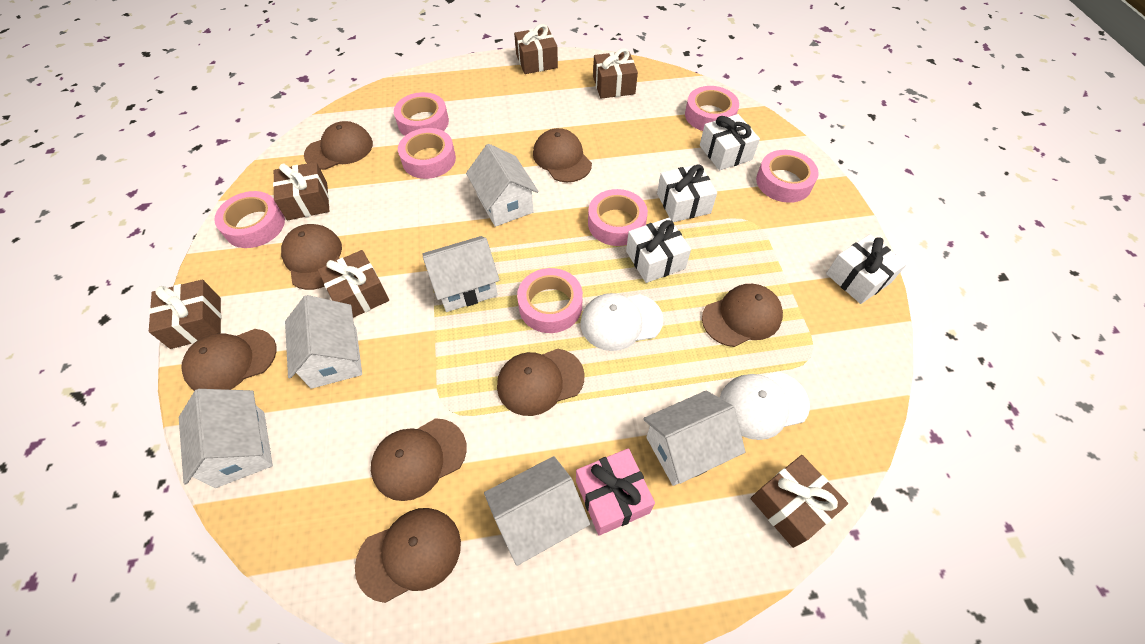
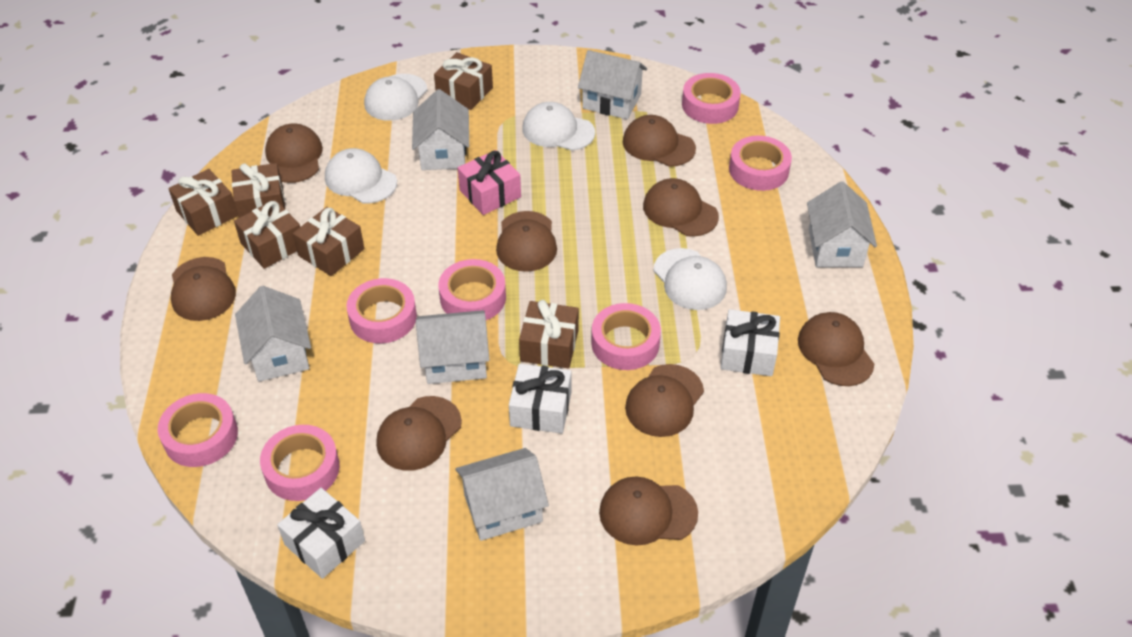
brown cap: [181,329,277,391] [281,224,342,290] [304,121,373,170] [355,508,461,603] [371,418,467,501] [497,349,585,416] [533,128,592,182] [702,284,783,347] = 8 -> [171,257,236,321] [265,123,323,183] [376,396,462,471] [496,211,557,272] [599,477,698,545] [623,115,696,167] [625,364,704,437] [643,178,719,237] [798,312,874,386] = 9
white cap: [580,293,663,351] [720,372,810,440] = 2 -> [325,148,397,203] [364,74,427,121] [522,102,595,151] [654,248,727,310] = 4
white gift: [626,218,691,283] [657,164,717,222] [700,114,760,171] [826,234,907,304] = 4 -> [277,488,365,579] [509,364,571,434] [721,309,780,376] = 3

